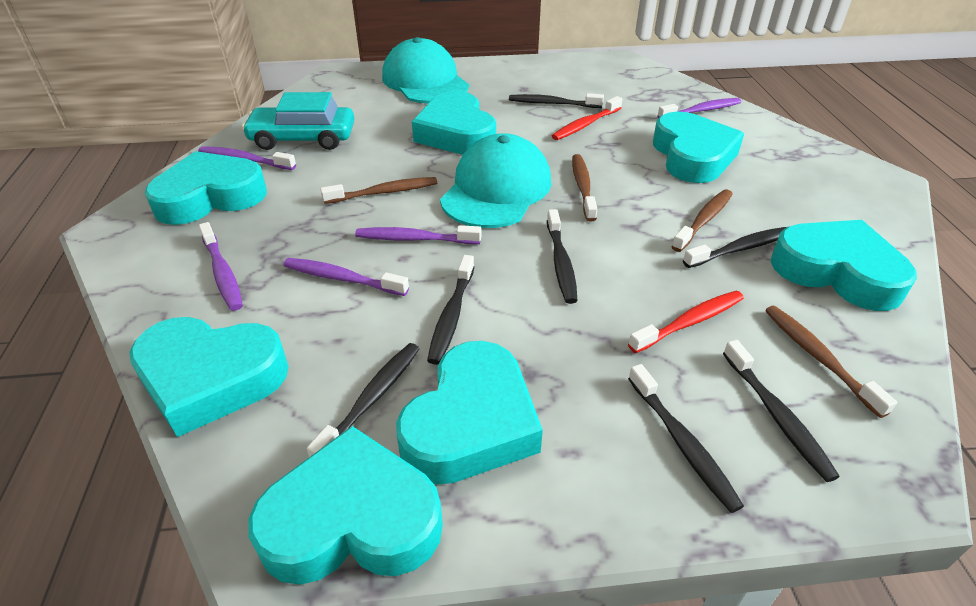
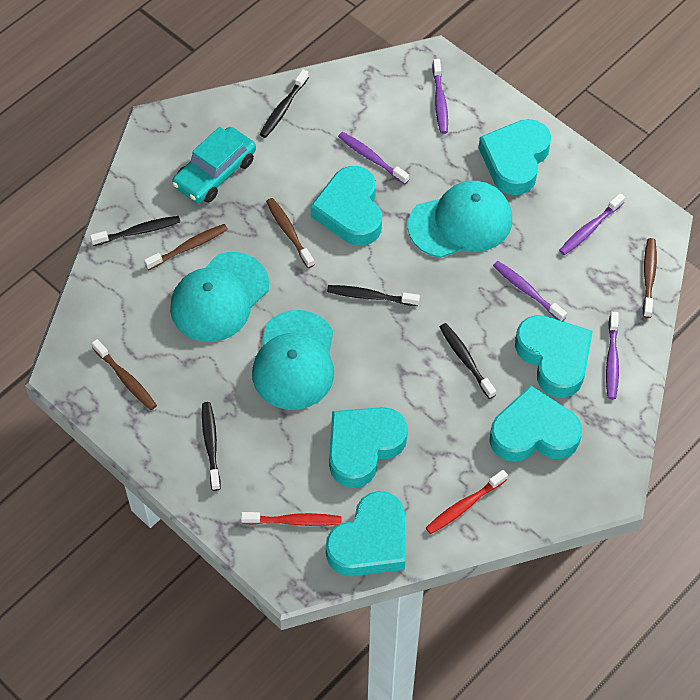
black toothbrush: [307,343,420,457] [427,255,474,365] [509,93,604,108] [547,209,577,304] [628,364,744,513] [683,227,786,268] [723,340,840,482] = 7 -> [90,216,180,246] [202,402,221,491] [260,69,309,138] [327,285,420,306] [440,323,496,399] = 5
turquoise cap: [382,37,469,103] [440,133,551,228] = 2 -> [170,252,269,342] [252,310,334,410] [408,181,512,258] = 3
turquoise heart: [129,317,289,437] [145,151,267,225] [248,426,443,585] [396,341,543,485] [412,91,496,154] [653,112,744,183] [770,220,917,311] = 7 -> [311,166,382,246] [326,491,405,576] [329,407,408,488] [479,119,551,195] [489,385,582,462] [515,315,593,398] = 6

